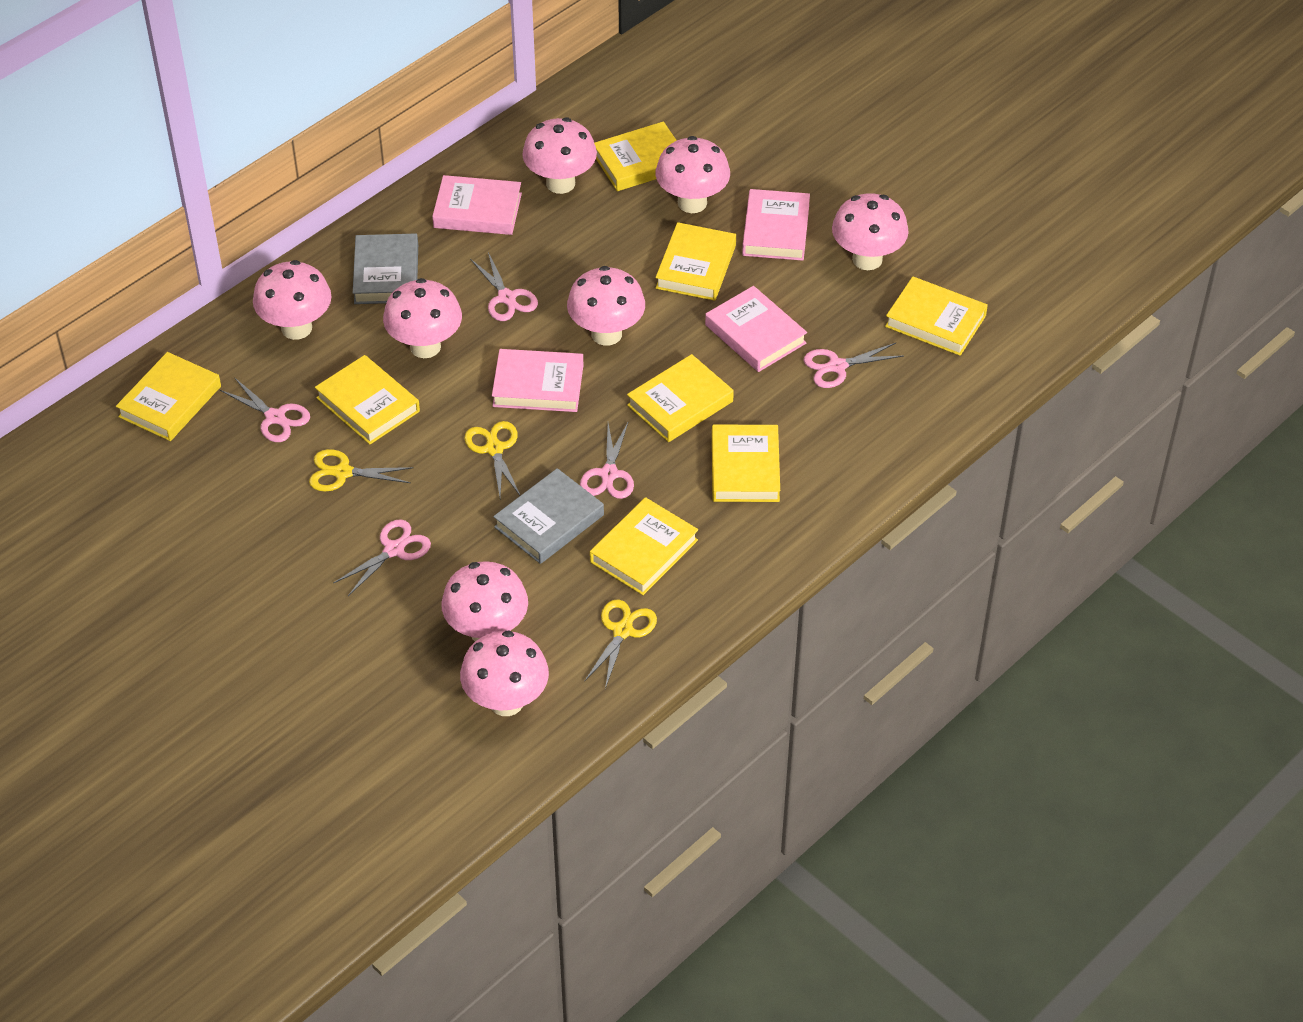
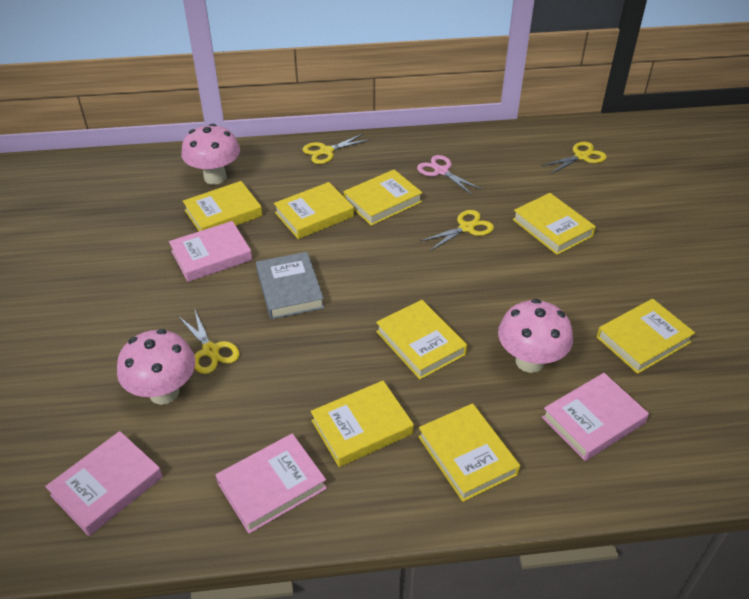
grey book: [353,234,418,304] [493,468,604,564] = 2 -> [256,252,324,319] = 1
pink mushroom: [253,260,332,340] [383,278,462,358] [441,561,528,641] [460,630,549,716] [522,118,597,194] [567,266,645,346] [656,136,730,213] [832,193,909,270] = 8 -> [117,329,195,405] [181,123,240,185] [498,299,573,373] = 3
pink scissors: [220,377,310,442] [333,519,431,596] [470,252,538,321] [580,423,634,499] [804,343,903,388] = 5 -> [417,155,482,195] = 1
yellow scissors: [309,449,414,492] [464,421,520,497] [584,600,657,689] = 3 -> [178,308,240,374] [303,134,370,164] [421,210,494,251] [541,142,607,174] = 4

